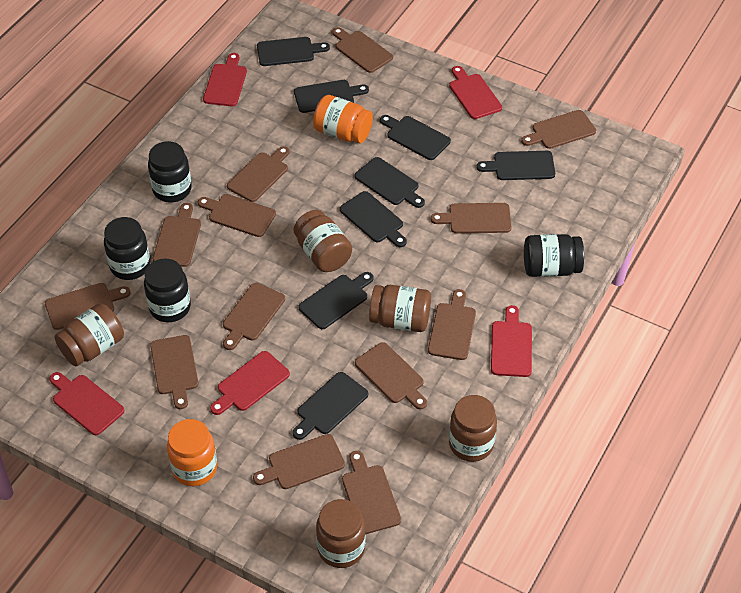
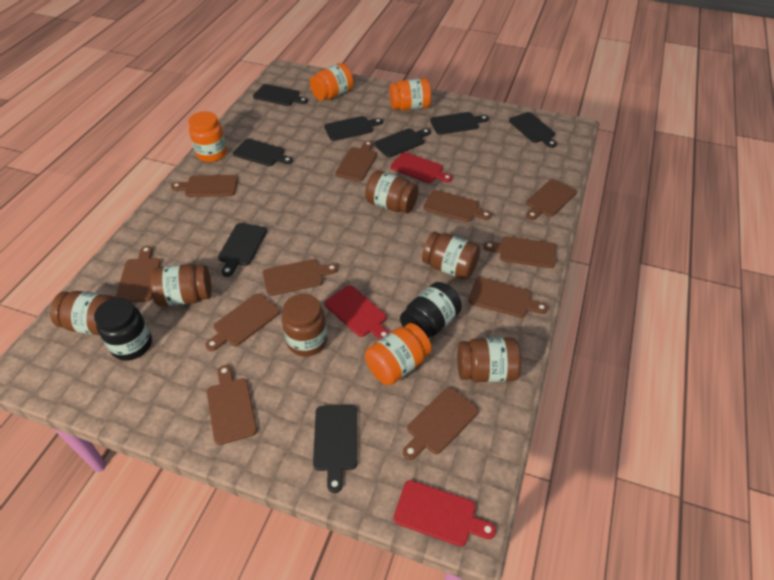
black jar: [104,217,150,280] [144,259,191,322] [148,141,192,203] [524,234,584,277] = 4 -> [94,298,152,361] [400,282,462,338] = 2
brown cutting board: [45,283,130,330] [150,335,199,409] [153,203,201,267] [198,194,276,237] [223,283,285,350] [227,146,290,202] [253,434,345,489] [332,27,393,73] [342,451,401,534] [355,342,427,409] [428,289,476,360] [430,203,511,233] [521,110,596,149] = 13 -> [116,246,161,302] [171,175,238,197] [205,293,280,351] [207,365,257,445] [263,259,338,296] [335,141,377,181] [403,387,478,460] [423,190,492,222] [468,277,548,318] [483,236,556,268] [526,179,577,220] = 11
brown jar: [54,303,124,366] [294,210,352,272] [316,499,365,568] [369,285,431,332] [449,395,497,462] = 5 -> [50,291,116,335] [150,264,212,307] [282,294,327,356] [365,170,418,213] [422,232,480,280] [457,337,521,382] = 6
orange jar: [167,419,217,486] [313,95,373,143] = 2 -> [188,111,227,162] [310,63,354,101] [365,323,432,385] [389,78,431,111] = 4
red cutting board: [49,372,125,435] [203,53,247,106] [210,351,290,415] [449,66,502,119] [491,305,532,377] = 5 -> [325,285,390,340] [390,152,452,183] [394,480,496,546] = 3

